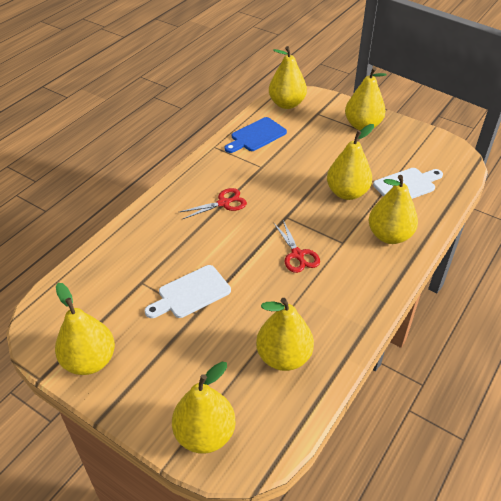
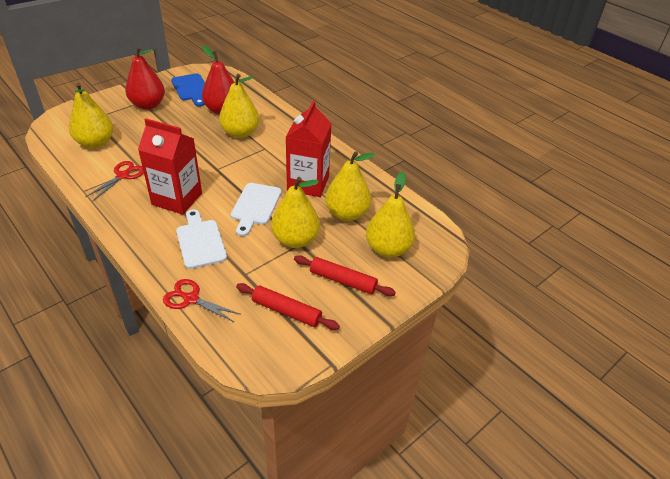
red carton: none = 0 -> [138,118,202,215] [286,101,332,197] = 2
red pear: none = 0 -> [125,47,165,110] [202,46,235,115] = 2
red rolling pin: none = 0 -> [236,283,340,330] [294,255,396,296] = 2
yellow pear: [55,283,115,375] [172,362,236,454] [256,298,314,371] [269,46,307,109] [327,124,374,200] [345,67,387,131] [369,175,418,244] = 7 -> [69,83,113,149] [219,74,259,138] [271,177,320,248] [325,151,376,221] [366,172,415,258] = 5

